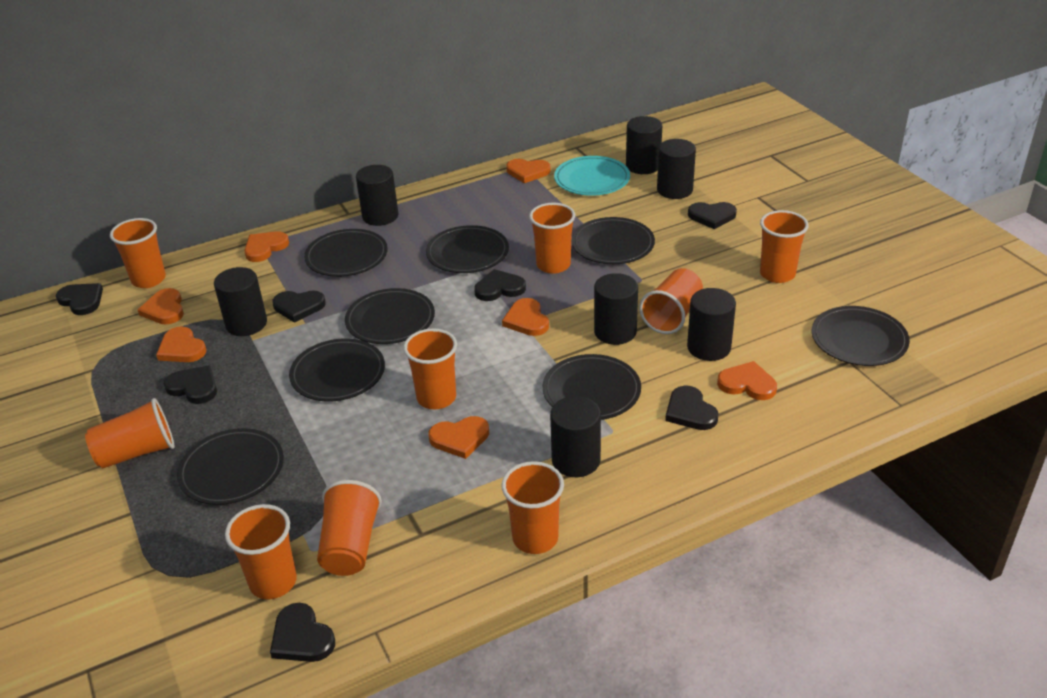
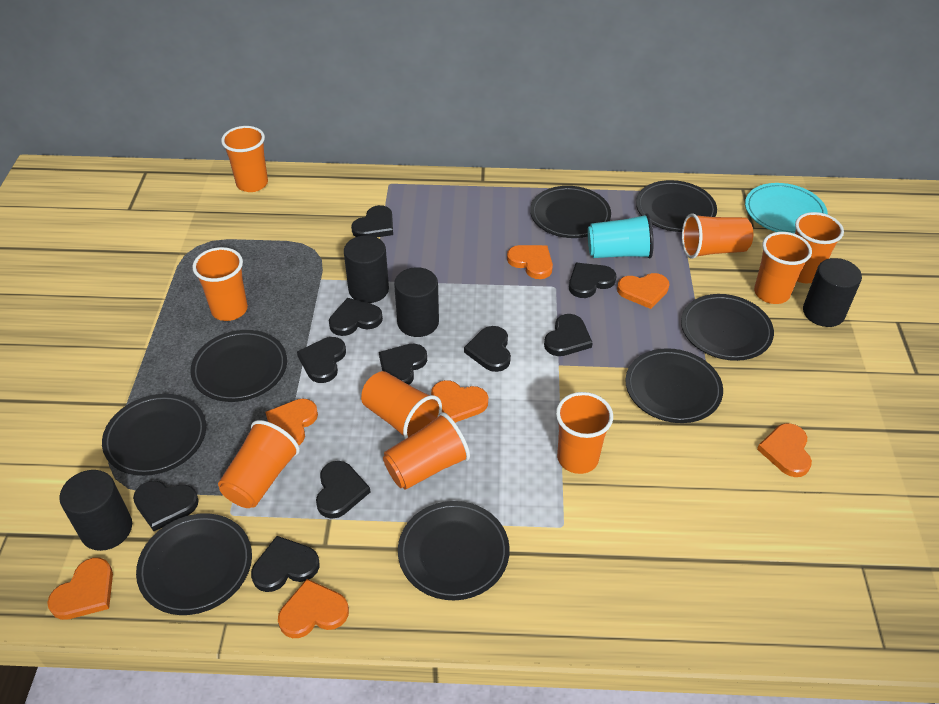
black cylinder: [214,267,267,336] [356,165,398,226] [550,396,601,477] [594,273,638,345] [626,116,662,174] [657,139,696,199] [687,288,736,361] = 7 -> [59,470,132,551] [344,235,389,303] [394,267,439,337] [803,258,862,327] = 4
black heart: [56,283,103,315] [164,366,217,404] [270,603,335,662] [272,290,326,323] [474,269,526,301] [665,386,718,430] [688,202,737,229] = 7 -> [133,481,199,531] [251,536,320,592] [297,337,346,383] [316,461,370,519] [329,298,383,336] [351,205,393,237] [379,344,427,385] [464,326,511,372] [544,314,593,356] [569,263,616,298] = 10
turquoise cup: none = 0 -> [588,213,654,258] = 1

